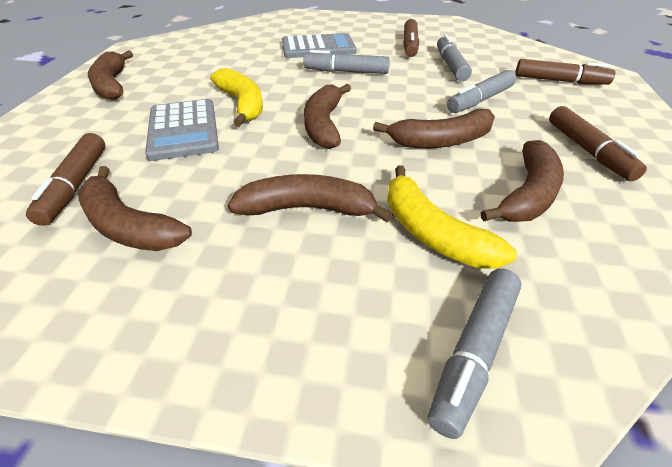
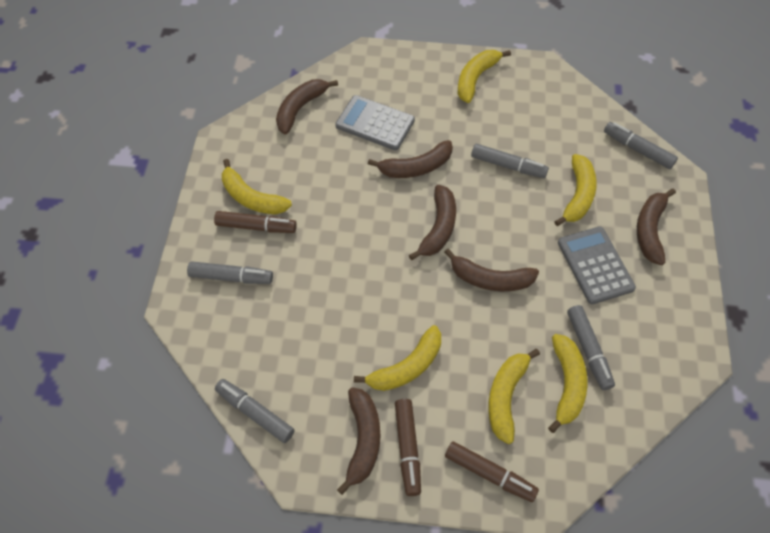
brown marker: [26,133,105,226] [403,19,419,57] [515,59,615,85] [549,106,647,181] = 4 -> [214,211,297,233] [395,399,421,496] [445,441,539,502] = 3
grey marker: [303,50,390,74] [428,269,522,439] [437,34,472,81] [447,70,516,113] = 4 -> [187,261,273,284] [215,379,294,443] [471,144,549,178] [567,305,615,390] [604,122,678,169] = 5
yellow banana: [210,68,263,126] [387,165,517,269] = 2 -> [222,159,292,215] [354,325,441,391] [458,50,511,103] [488,349,540,444] [548,334,587,433] [554,154,597,226] = 6

